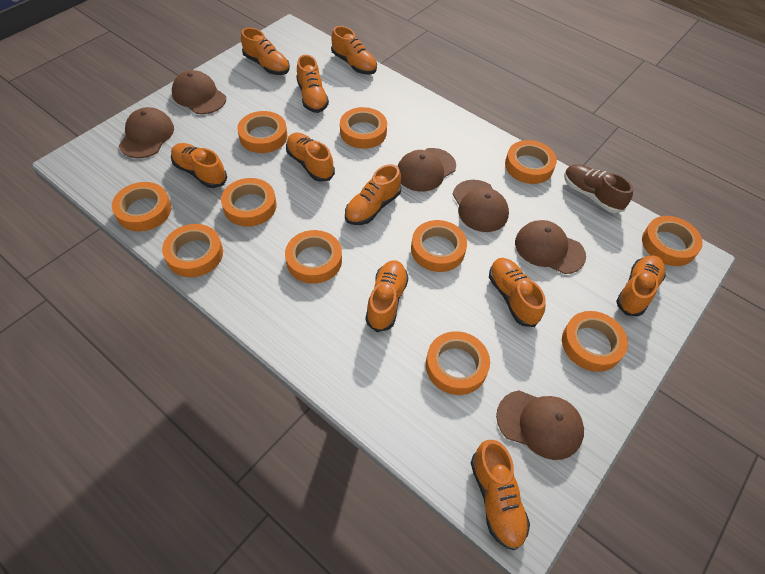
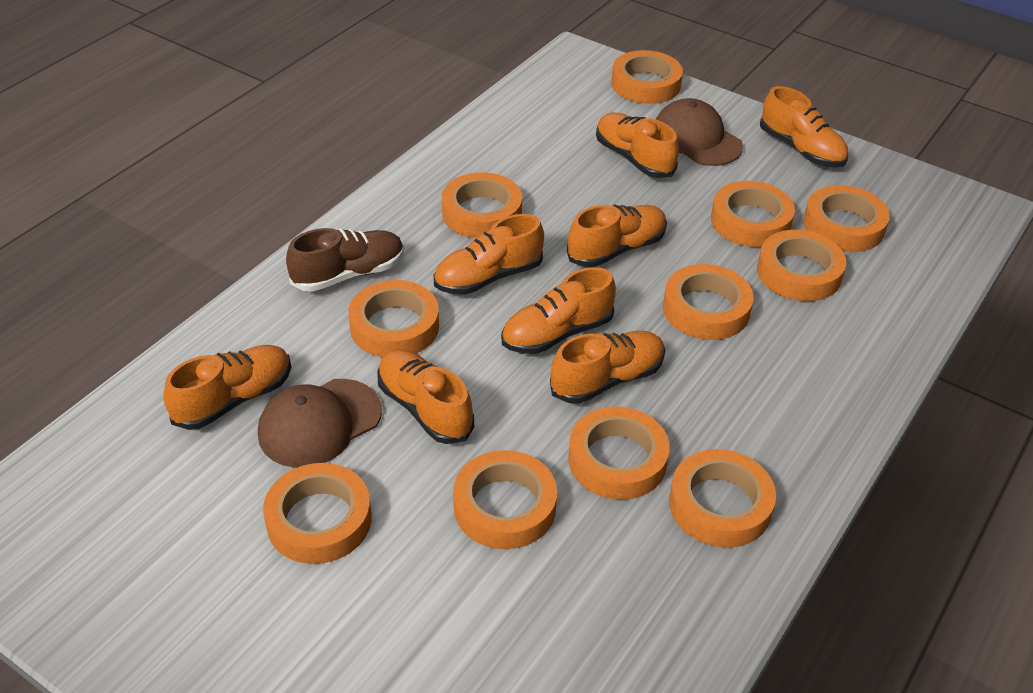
brown cap: [119,107,174,158] [172,70,226,114] [398,148,456,192] [453,180,509,232] [496,390,584,460] [515,220,586,274] = 6 -> [258,379,382,468] [656,98,743,166] = 2
orange shoe: [171,143,227,188] [241,28,290,75] [286,133,335,182] [296,55,329,113] [331,26,377,75] [345,164,401,225] [365,260,408,332] [471,440,530,550] [489,258,546,327] [616,255,666,317] = 10 -> [163,345,291,430] [377,349,474,444] [434,214,544,295] [501,267,616,354] [550,331,665,404] [567,204,667,267] [596,112,679,178] [760,86,848,168] = 8

